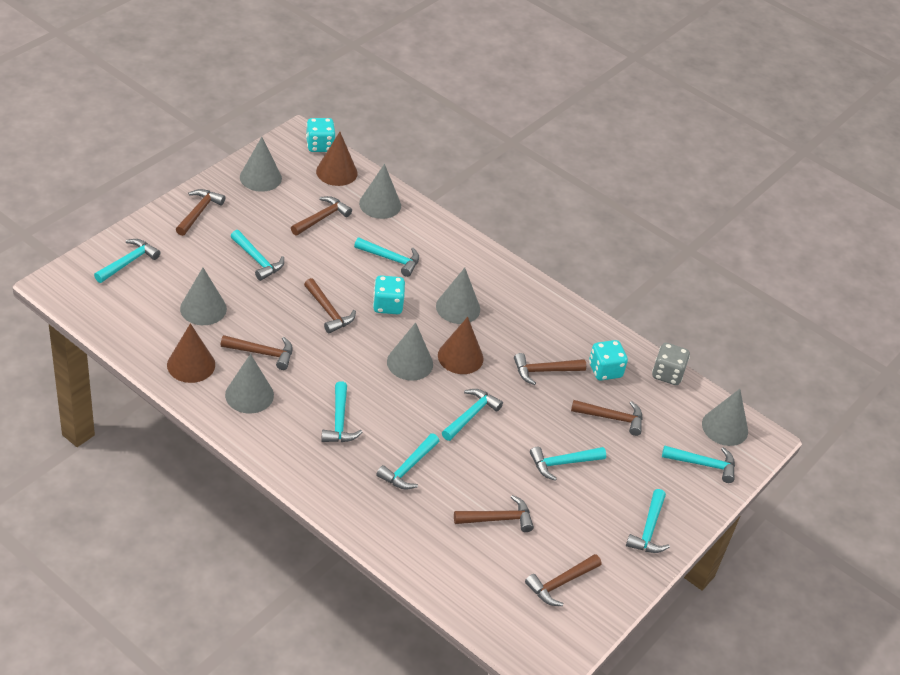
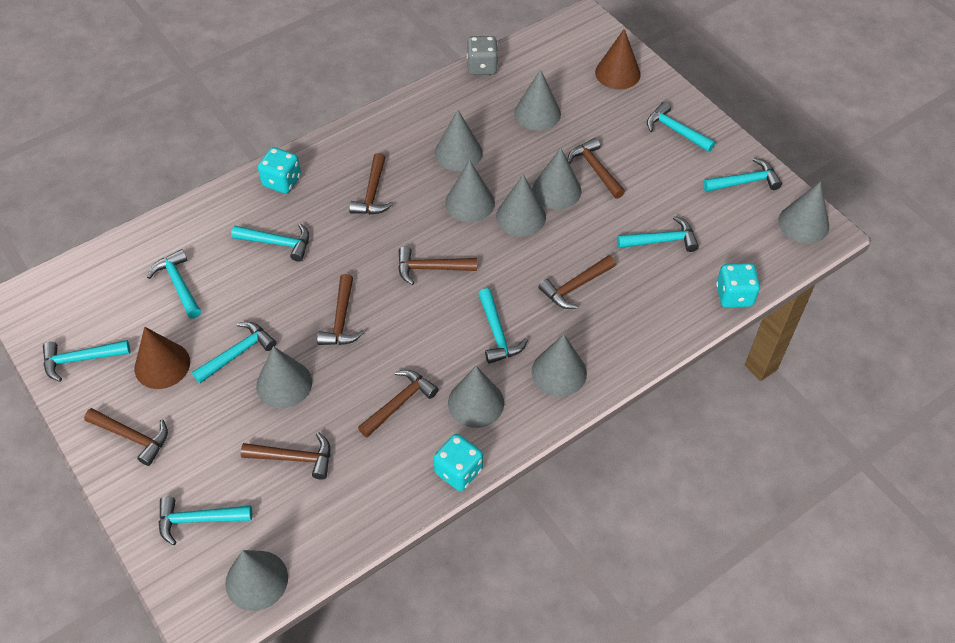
brown cone: [167,323,215,383] [316,132,358,186] [438,317,483,374] = 3 -> [135,327,190,389] [595,29,641,90] = 2
grey cone: [180,268,227,325] [225,354,274,414] [240,137,282,192] [359,164,401,219] [387,322,433,380] [436,268,480,324] [702,389,748,446] = 7 -> [225,550,288,611] [256,346,312,408] [435,110,483,171] [445,160,495,222] [448,366,504,428] [496,174,546,236] [514,69,561,131] [531,334,587,397] [532,148,582,209] [778,181,829,244] = 10

